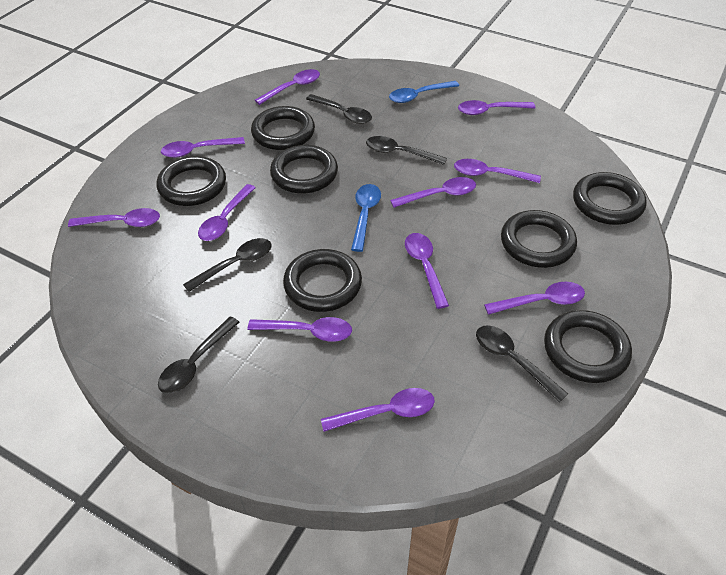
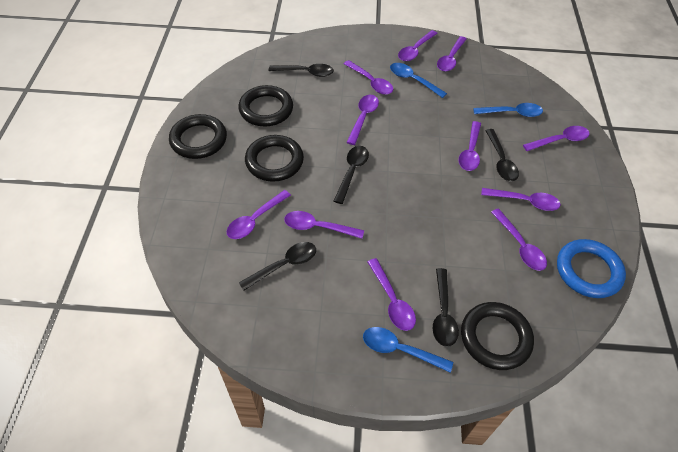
black ring: [157,156,226,206] [251,106,315,150] [270,145,338,194] [283,249,362,312] [501,210,577,268] [544,310,632,383] [573,172,647,225] = 7 -> [169,114,227,159] [238,85,293,127] [245,135,304,182] [461,302,534,370] = 4
blue ring: none = 0 -> [557,239,626,298] = 1
blue spoon: [351,184,381,252] [389,81,459,103] = 2 -> [363,327,453,373] [390,63,447,98] [473,103,543,117] = 3

